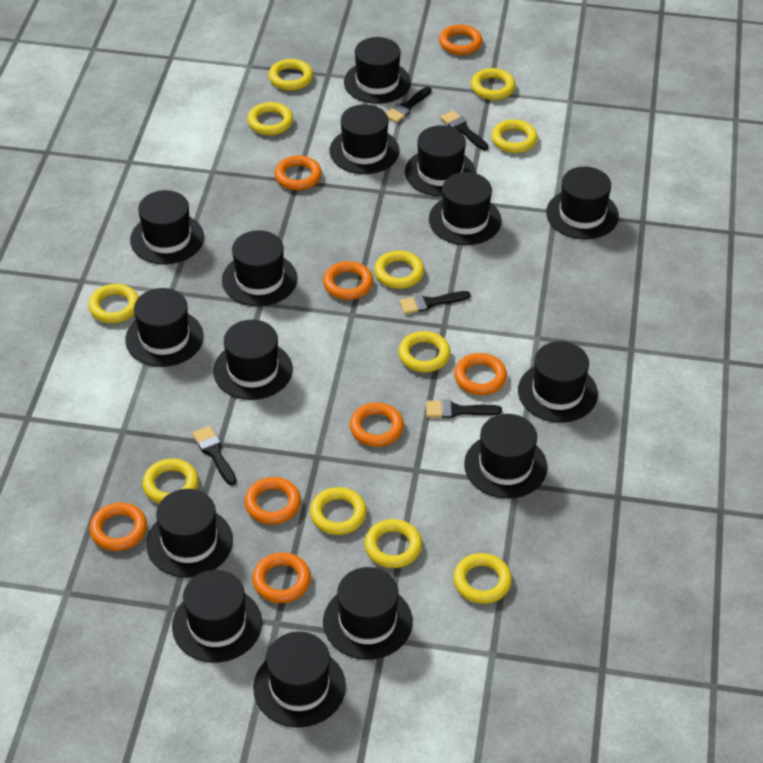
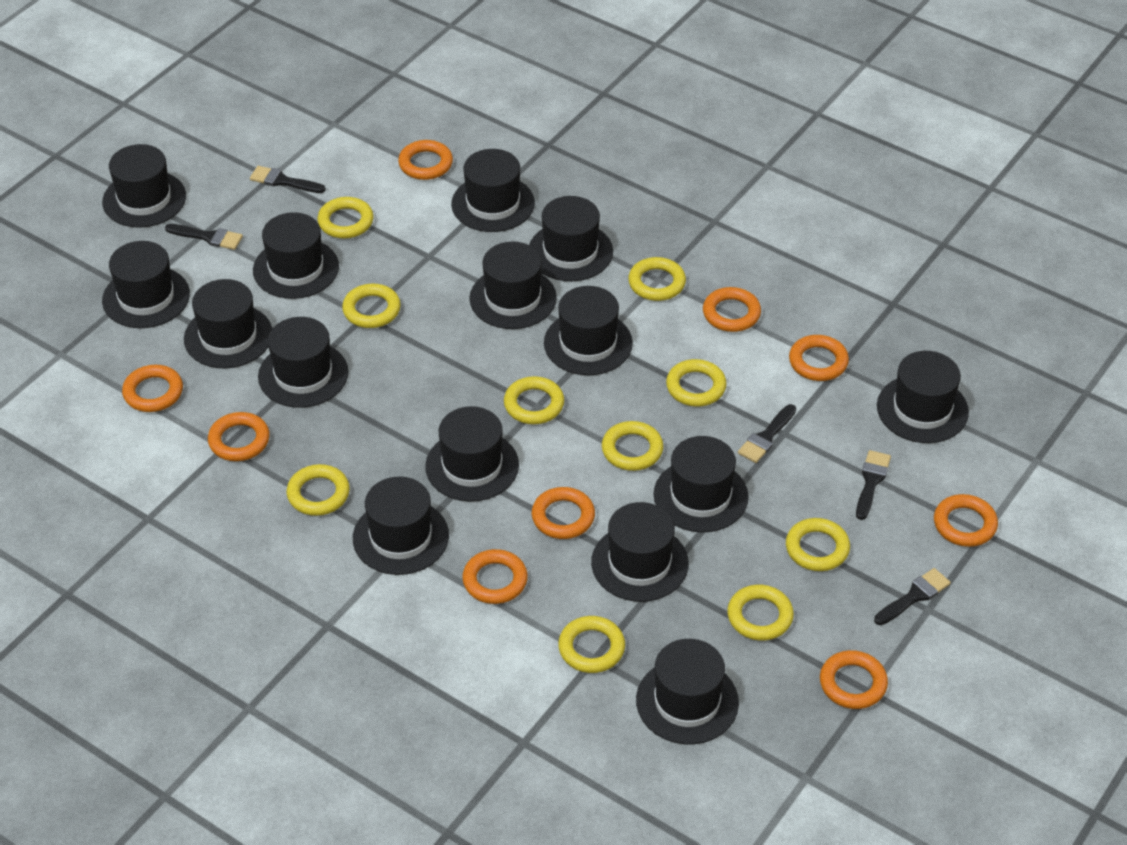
orange ring: [90,502,147,551] [244,477,301,524] [252,552,311,603] [274,155,322,190] [323,261,373,300] [350,402,404,447] [439,24,482,55] [454,353,507,395] = 8 -> [122,365,183,412] [208,412,270,461] [398,140,453,180] [462,549,528,604] [532,487,595,539] [703,287,761,332] [789,335,849,381] [820,650,888,709] [934,494,998,547] = 9
yellow ring: [88,284,139,323] [142,459,199,503] [247,102,293,135] [269,59,313,90] [310,487,367,535] [365,519,422,568] [374,251,424,289] [398,331,451,372] [453,553,512,604] [471,68,516,100] [491,119,538,153] = 11 -> [287,464,350,516] [317,197,374,239] [342,283,401,328] [504,376,564,424] [558,616,625,673] [602,421,663,471] [628,257,686,301] [666,359,727,407] [727,585,794,641] [786,518,850,571] = 10

